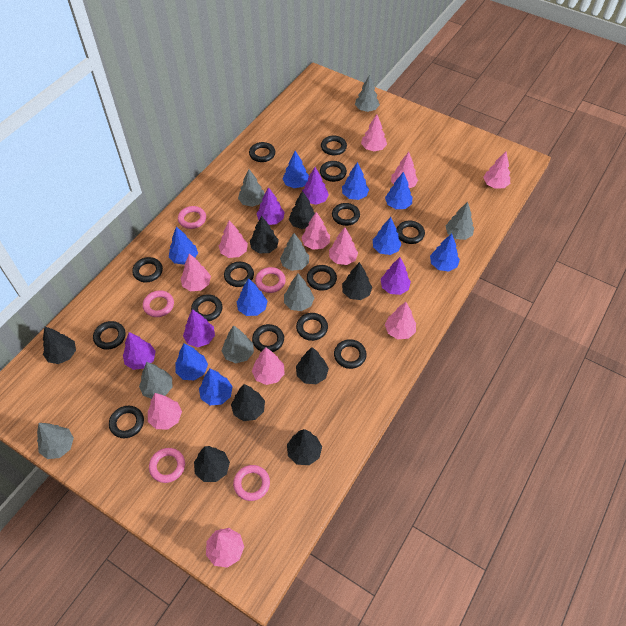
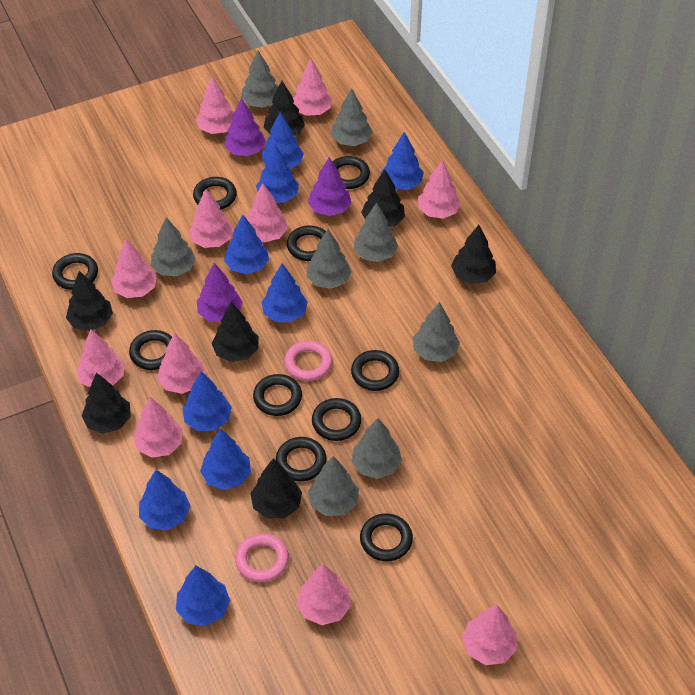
black ring: [93,321,125,350] [109,406,144,438] [132,257,163,282] [191,294,223,321] [224,262,254,287] [249,142,275,162] [252,324,284,352] [296,313,328,341] [307,265,337,290] [320,161,347,182] [321,135,347,155] [332,203,360,226] [334,339,367,369] [396,220,425,244] = 14 -> [52,253,98,290] [129,330,172,370] [193,177,237,210] [253,374,302,416] [276,437,327,481] [287,225,326,261] [312,398,361,441] [332,156,370,189] [351,350,399,391] [360,513,413,561] = 10
black tree: [43,326,76,364] [194,446,230,482] [231,384,265,421] [250,216,279,253] [287,429,322,465] [289,191,315,229] [296,347,329,384] [342,262,372,300] = 8 -> [66,271,113,331] [81,373,131,434] [212,302,259,362] [250,459,302,518] [264,81,305,136] [361,169,405,227] [451,225,496,284] = 7
pink ring: [143,290,174,317] [149,448,185,483] [178,206,206,229] [233,465,270,501] [255,267,286,293] = 5 -> [235,533,289,582] [284,341,332,381] = 2
purple tree: [123,332,156,370] [183,309,215,347] [256,187,285,225] [302,167,329,205] [380,257,411,295] = 5 -> [197,263,243,322] [224,98,266,156] [308,157,351,216] = 3

